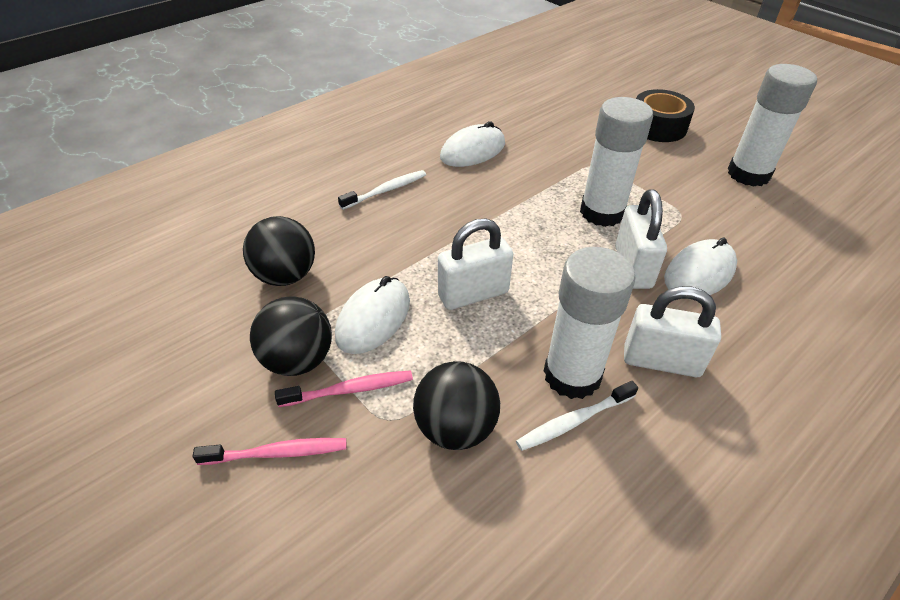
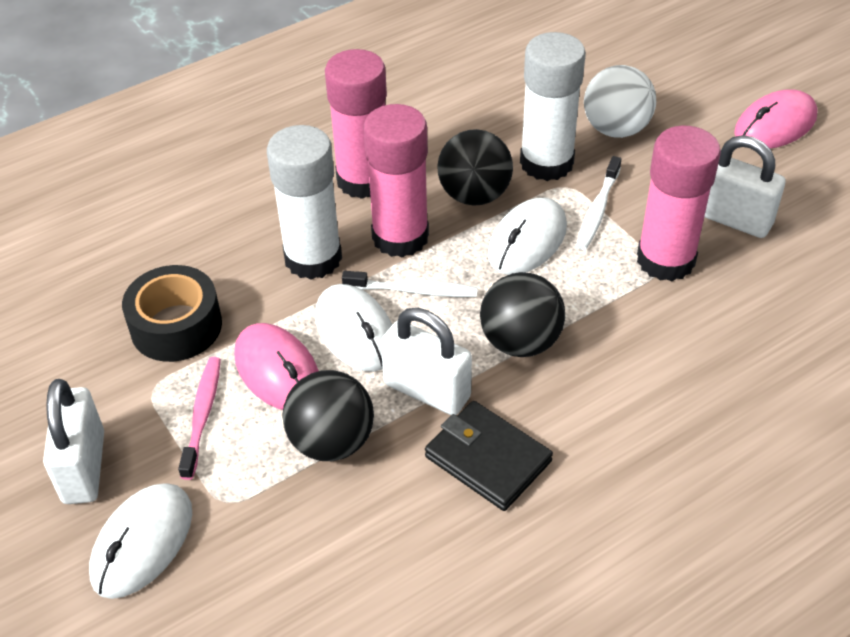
black wallet: none = 0 -> [425,401,553,511] = 1
pink glue stick: none = 0 -> [325,49,387,199] [363,104,429,258] [637,126,721,281] = 3
pink mouse: none = 0 -> [234,323,319,410] [734,89,818,149] = 2
pink toothbrush: [193,438,346,465] [275,370,413,407] = 2 -> [178,357,221,480] = 1
white ball: none = 0 -> [584,65,656,138] = 1
white glue stick: [544,247,636,399] [580,97,653,227] [728,64,817,187] = 3 -> [267,125,342,280] [520,32,586,181] = 2

